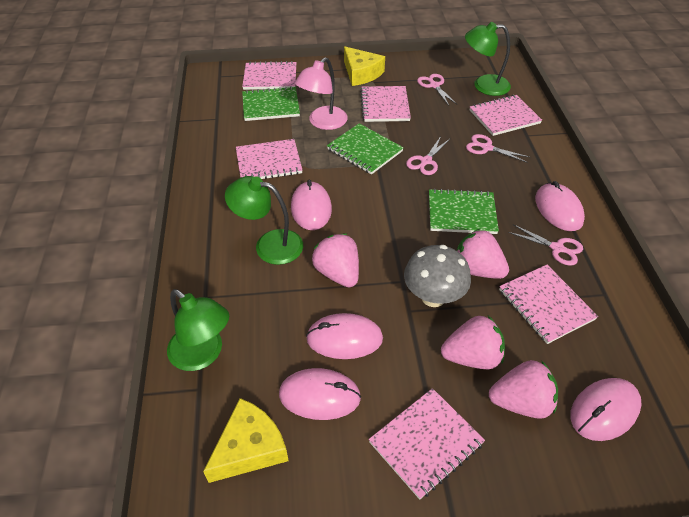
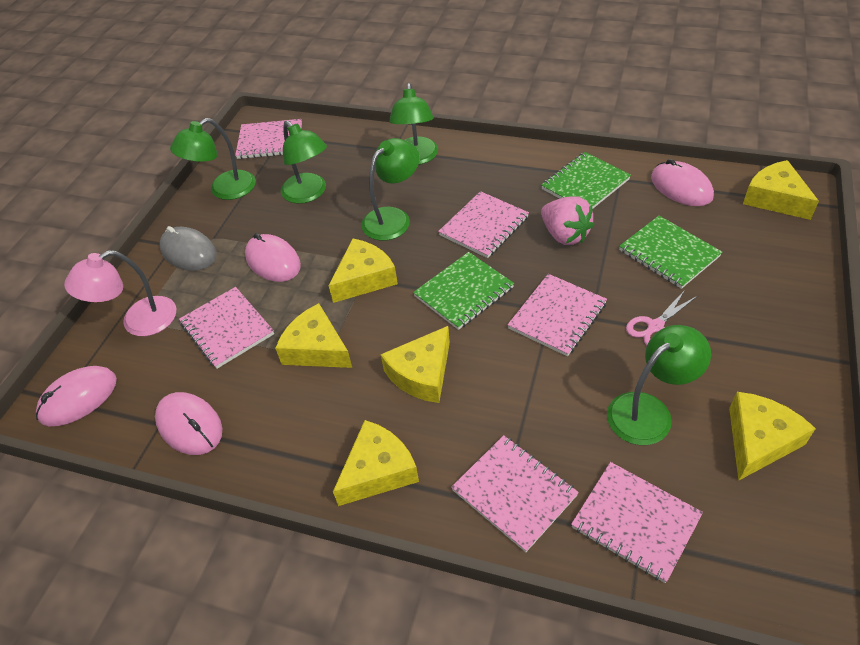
green lamp: [167,289,229,371] [225,176,303,265] [465,22,511,96] = 3 -> [170,118,256,200] [281,121,327,204] [361,138,419,241] [389,83,438,165] [607,325,711,445] = 5
grey mouse: none = 0 -> [160,226,217,271] = 1
grey mushroom: [404,245,471,307] = 1 -> none = 0
pink mouse: [279,368,361,420] [291,180,332,230] [306,313,383,359] [535,181,585,231] [570,378,642,441] = 5 -> [36,366,117,426] [155,392,222,455] [245,233,301,282] [651,159,714,206] = 4
pink scissors: [406,136,450,175] [417,74,457,106] [466,134,529,163] [508,224,583,266] = 4 -> [626,290,697,346] = 1
pink strawberry: [312,234,359,287] [441,316,505,369] [456,228,509,279] [489,360,558,419] = 4 -> [541,196,594,245] = 1
yellow cheese: [203,398,288,483] [344,46,385,86] = 2 -> [275,303,352,368] [329,238,398,303] [333,420,419,506] [381,326,450,403] [729,392,816,481] [743,160,819,220] = 6

